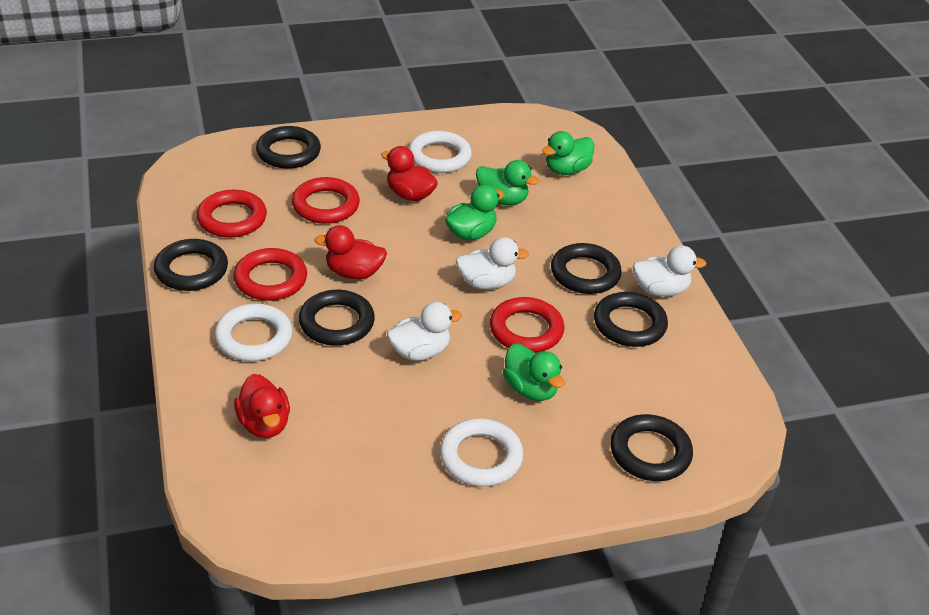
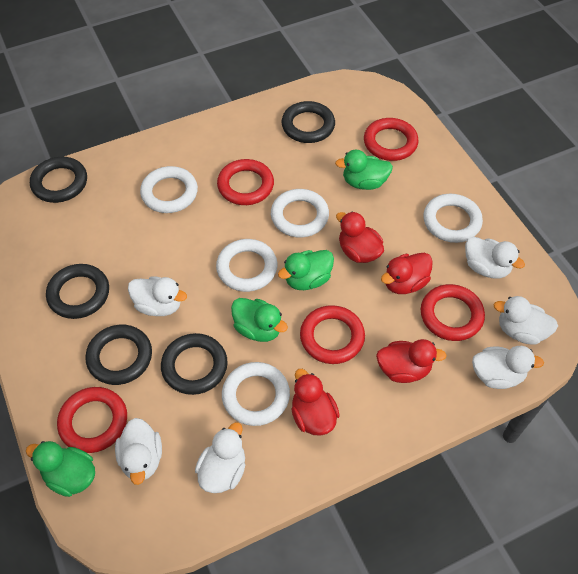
black ring: [154,239,228,291] [256,126,321,169] [299,290,375,346] [551,243,622,294] [594,292,668,347] [610,414,693,481] = 6 -> [30,157,87,203] [46,264,109,319] [85,325,152,385] [161,333,228,395] [281,101,335,143] = 5
red duck: [234,374,290,438] [314,225,387,279] [381,146,438,201] = 3 -> [292,369,340,436] [336,211,384,263] [376,339,447,383] [381,253,433,294] = 4
red ring: [197,190,267,237] [234,248,307,301] [292,177,360,224] [490,297,565,353] = 4 -> [57,387,127,453] [217,159,274,205] [300,305,365,364] [364,118,419,161] [421,284,485,341] = 5
white duck: [387,302,462,361] [456,237,529,290] [633,246,707,297] = 3 -> [115,418,162,485] [128,276,187,316] [195,422,245,493] [465,237,525,279] [472,346,544,389] [493,296,558,345] = 6
white ring: [215,304,293,361] [408,131,472,173] [440,418,523,487] = 3 -> [140,166,198,213] [216,239,278,292] [222,362,290,426] [271,189,329,237] [423,194,483,243] = 5

